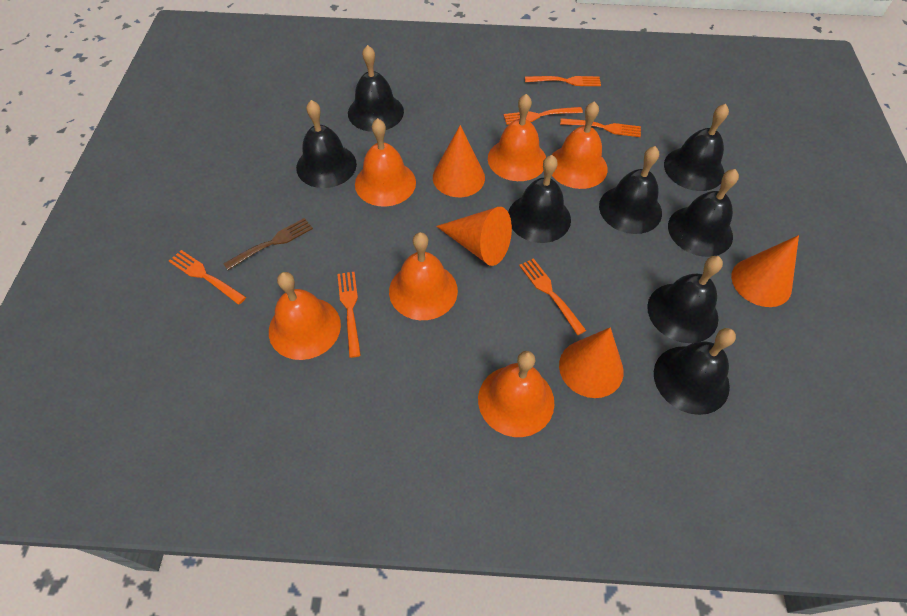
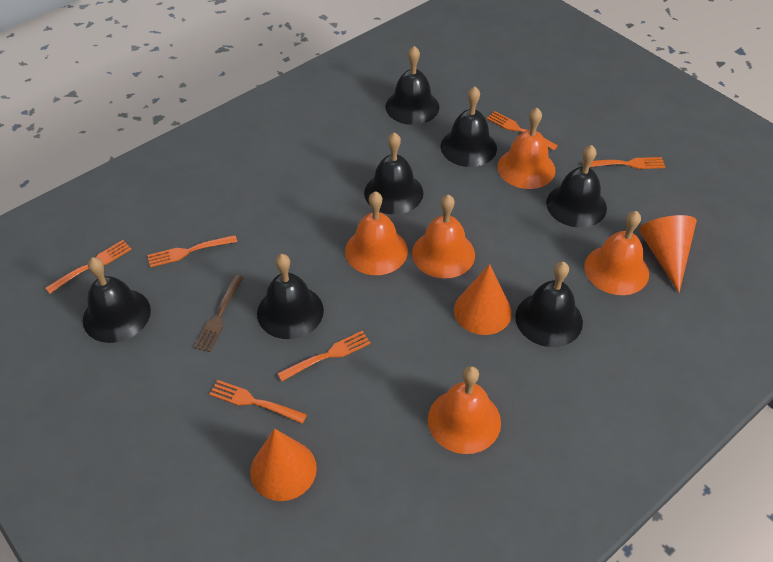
black bell: [296,100,357,188] [348,45,404,132] [508,155,571,243] [599,146,662,234] [647,256,723,343] [654,328,736,415] [664,104,729,191] [668,169,739,257] = 8 -> [83,257,151,343] [257,254,324,339] [364,132,423,215] [386,46,439,125] [441,87,497,167] [515,262,583,347] [546,145,607,228] = 7
orange bell: [269,272,341,360] [355,118,416,207] [389,232,458,320] [478,351,554,437] [488,94,546,181] [552,101,608,189] = 6 -> [345,191,408,275] [412,194,475,278] [428,366,501,454] [498,108,555,189] [584,211,649,295] = 5
orange cone: [433,125,485,197] [436,207,512,266] [559,327,624,398] [731,235,799,307] = 4 -> [250,429,317,501] [454,264,512,335] [639,215,697,293] = 3

